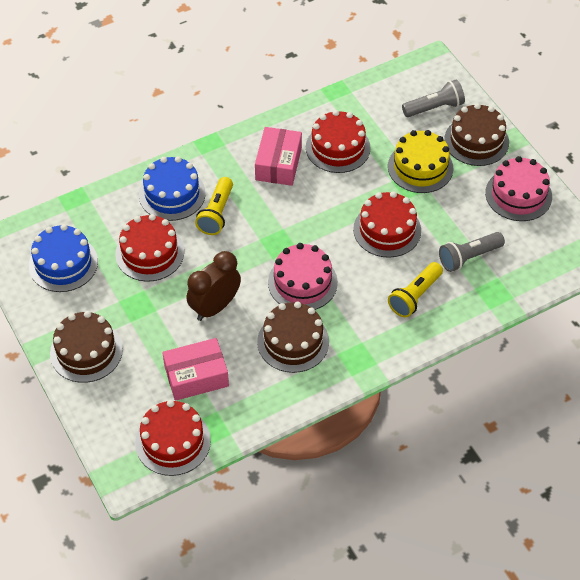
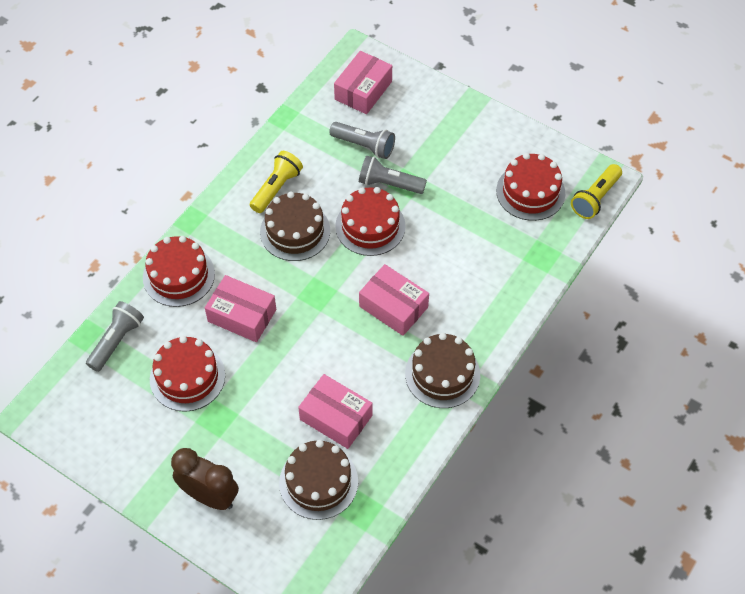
blue cake: [29,224,98,292] [139,156,206,221] = 2 -> none = 0
grey flashlight: [402,79,465,117] [439,232,505,272] = 2 -> [86,301,144,372] [329,122,395,159] [359,155,427,194] = 3
pink box: [162,338,229,401] [255,127,302,186] = 2 -> [205,275,276,342] [298,374,373,449] [334,51,392,114] [359,264,429,336] = 4
pink cake: [268,243,338,310] [485,156,552,221] = 2 -> none = 0
yellow cake: [388,130,453,193] = 1 -> none = 0

